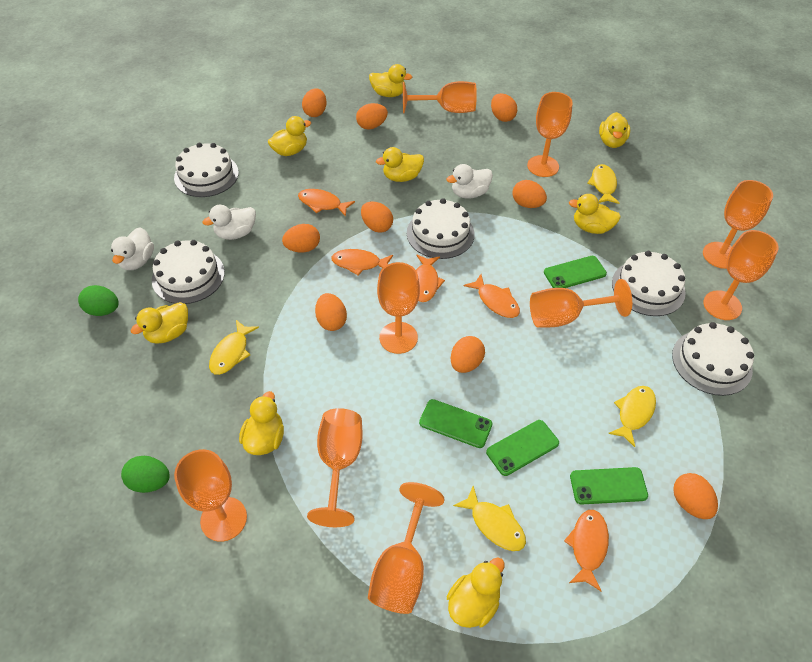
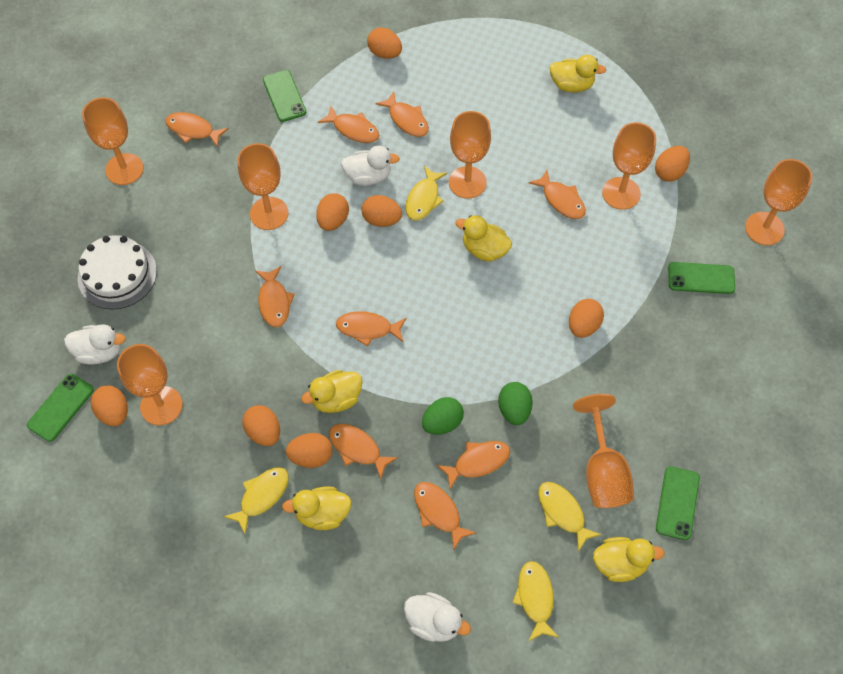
orange egg: [282,224,320,252] [302,88,326,117] [315,293,347,331] [356,103,388,130] [361,201,393,233] [451,336,485,373] [491,93,517,122] [512,180,547,208] [673,473,718,519] = 9 -> [91,385,128,426] [242,405,280,446] [286,433,333,468] [316,193,349,231] [361,195,402,227] [367,27,402,59] [569,299,604,338] [655,146,690,182] = 8
orange fish: [298,189,355,217] [331,249,393,276] [416,255,445,302] [464,274,520,318] [564,510,609,591] = 5 -> [165,112,229,148] [255,266,295,327] [318,106,379,143] [329,424,398,479] [336,311,406,347] [375,91,429,137] [414,482,476,551] [437,441,510,490] [529,170,586,219] = 9
orange goblet: [174,449,247,542] [307,408,363,527] [368,482,444,614] [377,262,420,354] [403,81,477,113] [527,92,573,177] [530,279,632,328] [703,180,773,269] [703,230,779,320] = 9 -> [82,97,144,185] [117,344,183,425] [238,143,288,230] [449,111,491,199] [573,394,634,508] [602,122,656,210] [745,159,812,245] = 7
white cake: [152,240,225,304] [174,143,239,197] [407,198,474,259] [612,251,686,316] [672,322,754,396] = 5 -> [78,235,157,310] = 1
yellow duck: [130,302,188,344] [239,391,284,455] [268,116,311,156] [369,64,412,97] [376,147,424,182] [447,557,505,628] [569,194,621,234] [599,112,630,148] = 8 -> [282,486,352,530] [301,370,362,413] [455,215,512,262] [549,55,606,93] [593,537,665,582] = 5

